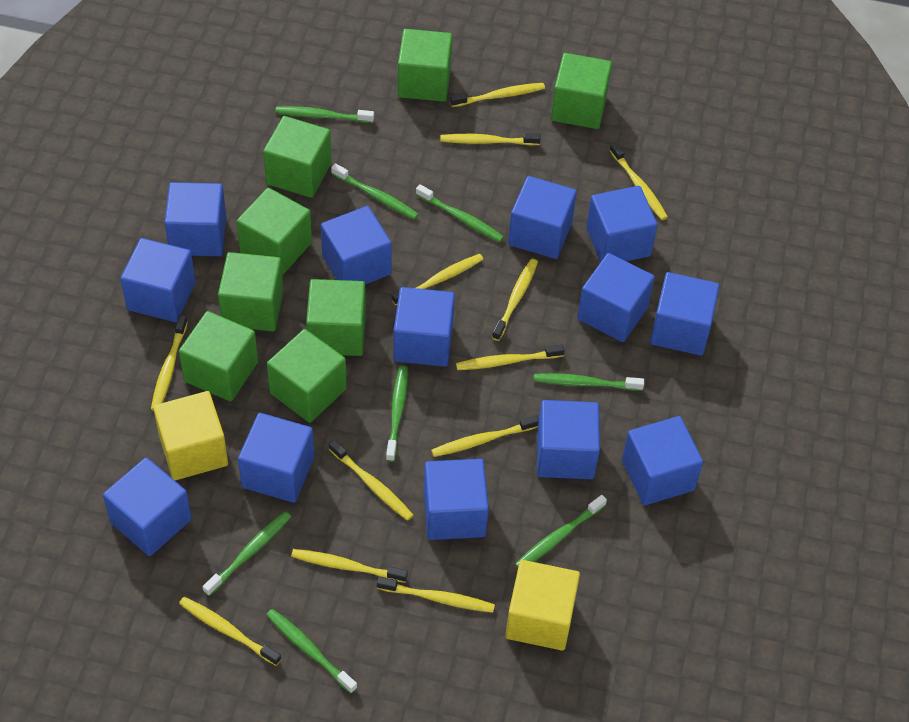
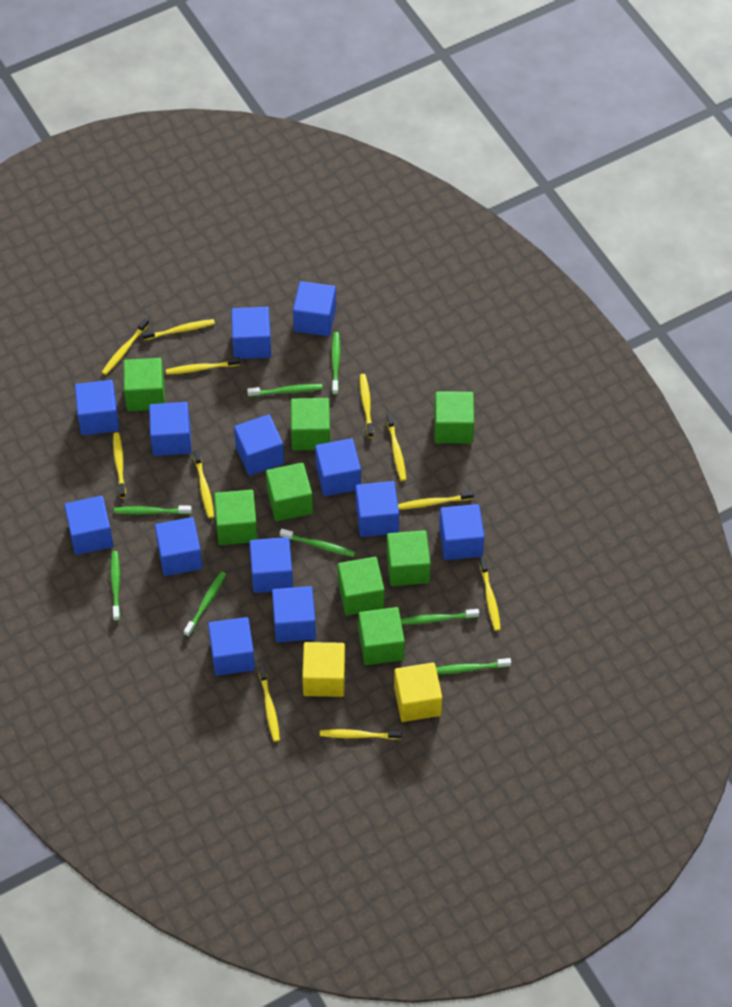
yellow toothbrush: [151,315,188,411] [179,597,281,666] [291,549,408,583] [329,440,413,521] [377,576,495,613] [392,254,483,305] [431,415,539,457] [440,133,540,145] [450,83,545,107] [456,344,565,370] [492,259,538,341] [609,142,668,220] = 12 -> [102,318,149,375] [113,432,126,498] [142,319,215,340] [166,357,240,375] [194,450,214,518] [259,666,280,742] [320,729,402,740] [360,374,374,438] [386,414,406,481] [398,491,474,510] [480,558,501,631] = 11

